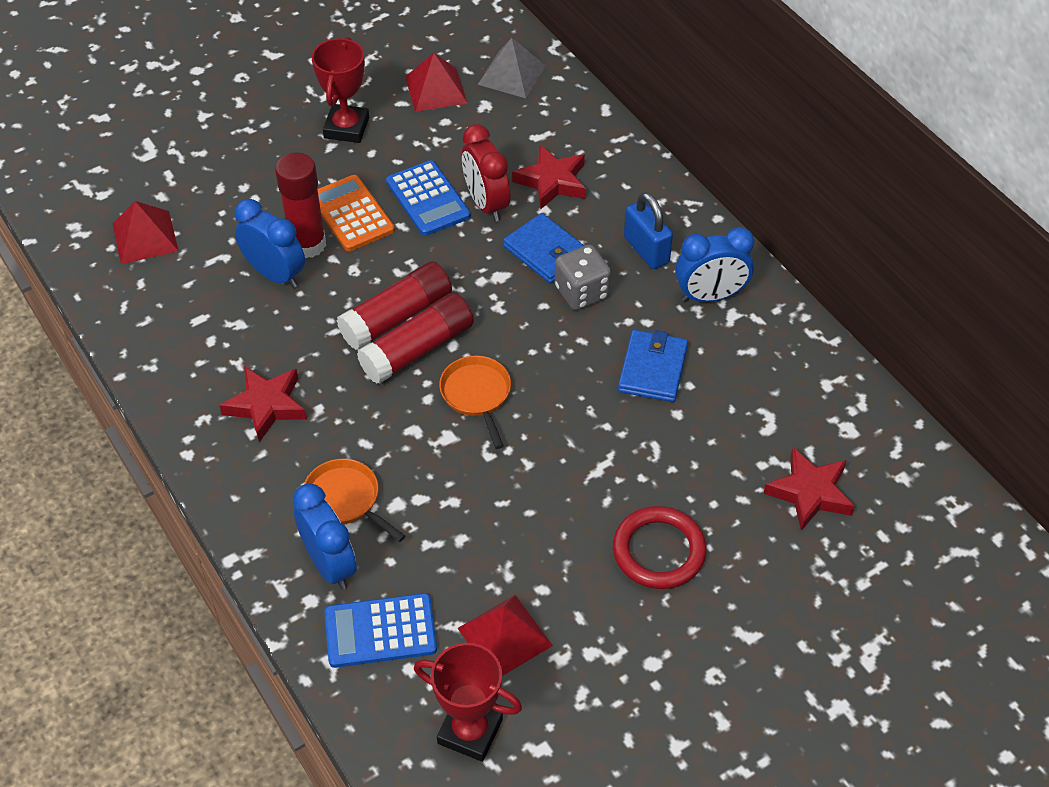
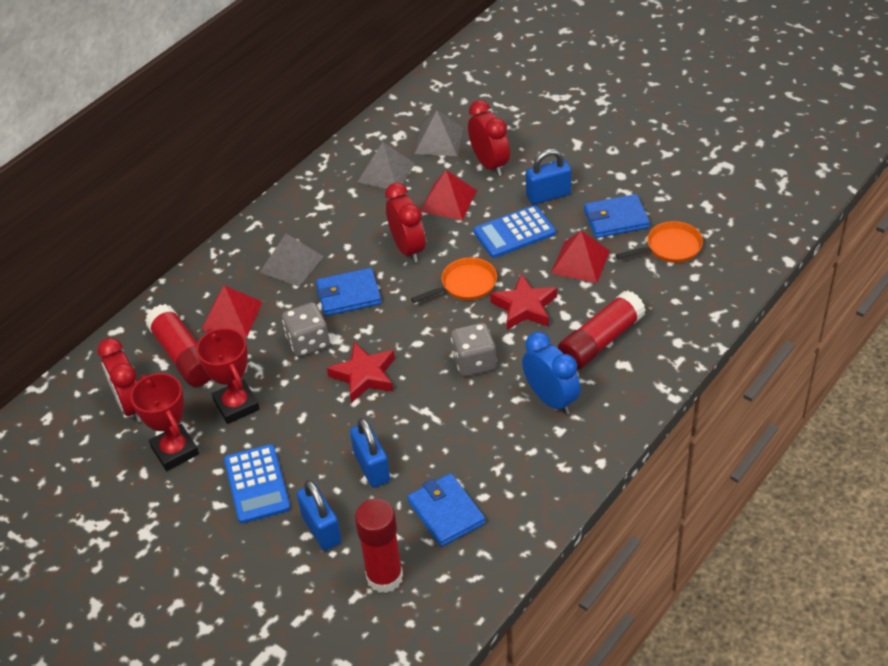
blue clock: [234,199,305,288] [292,484,357,589] [675,227,754,302] = 3 -> [522,332,581,415] = 1
blue padlock: [624,192,673,269] = 1 -> [297,480,342,550] [350,418,390,488] [526,149,571,205] = 3
blue wallet: [503,213,584,283] [618,330,688,402] = 2 -> [316,268,382,316] [408,473,485,547] [584,194,650,238] = 3
grey dice: [555,245,611,310] = 1 -> [282,302,329,357] [451,323,497,377] = 2
grey pyramid: [477,38,546,98] = 1 -> [260,234,324,287] [358,142,415,189] [415,110,464,156] = 3
orange calculator: [318,175,395,251] = 1 -> none = 0
red clock: [462,124,510,222] = 1 -> [97,338,142,422] [385,183,425,263] [468,100,510,176] = 3
red ring: [613,506,707,589] = 1 -> none = 0
red star: [219,366,307,442] [512,145,586,210] [763,448,855,531] = 3 -> [327,342,395,403] [490,274,557,330] = 2

